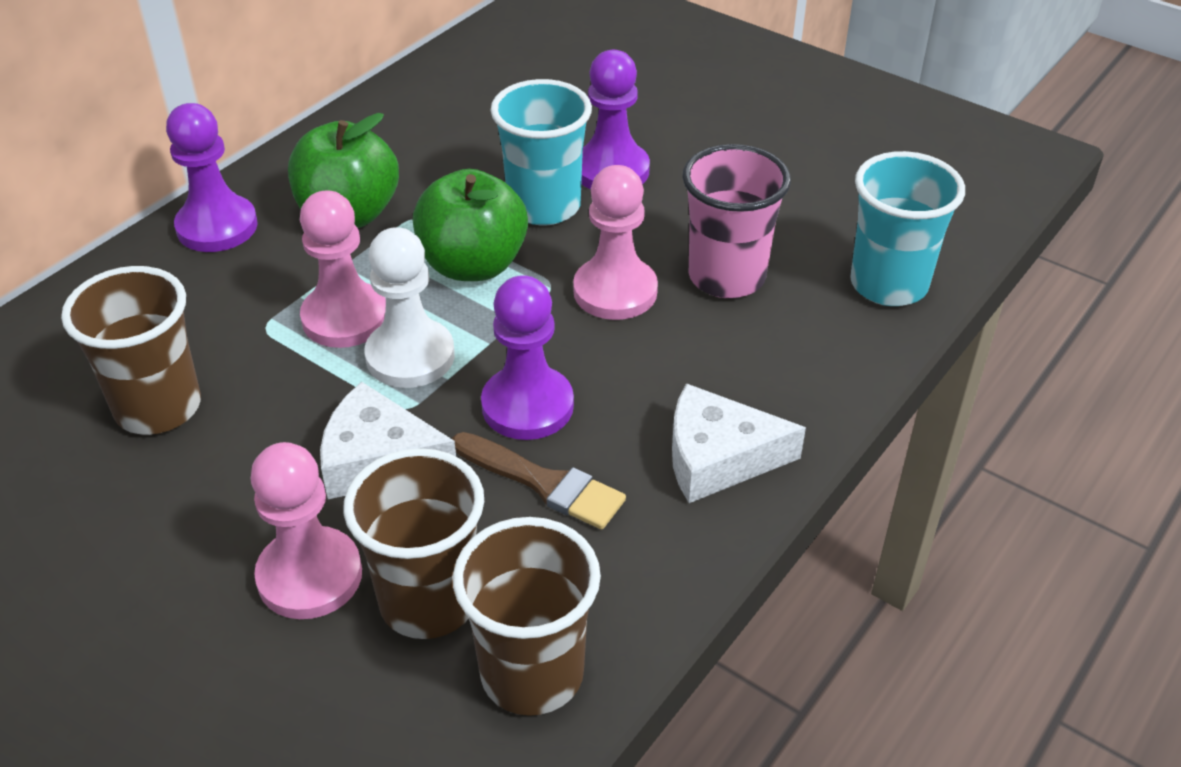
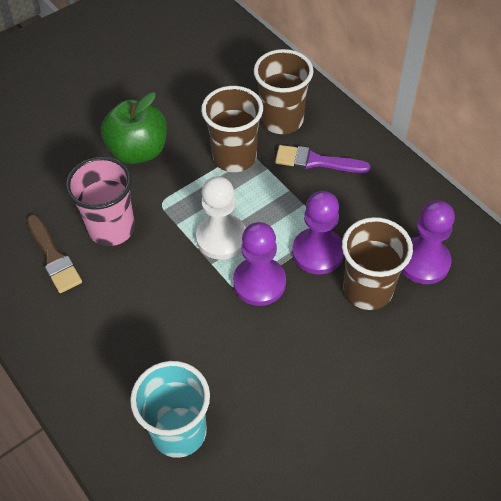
green apple: [288,113,399,228] [413,169,528,281] = 2 -> [101,92,167,164] = 1
pink pawn: [251,442,362,619] [300,190,386,348] [573,165,658,320] = 3 -> none = 0
purple brush: none = 0 -> [275,145,371,173] = 1
turquoise cup: [491,79,592,226] [850,151,965,306] = 2 -> [130,361,210,458] = 1
white cheese: [320,382,456,499] [672,383,806,503] = 2 -> none = 0

